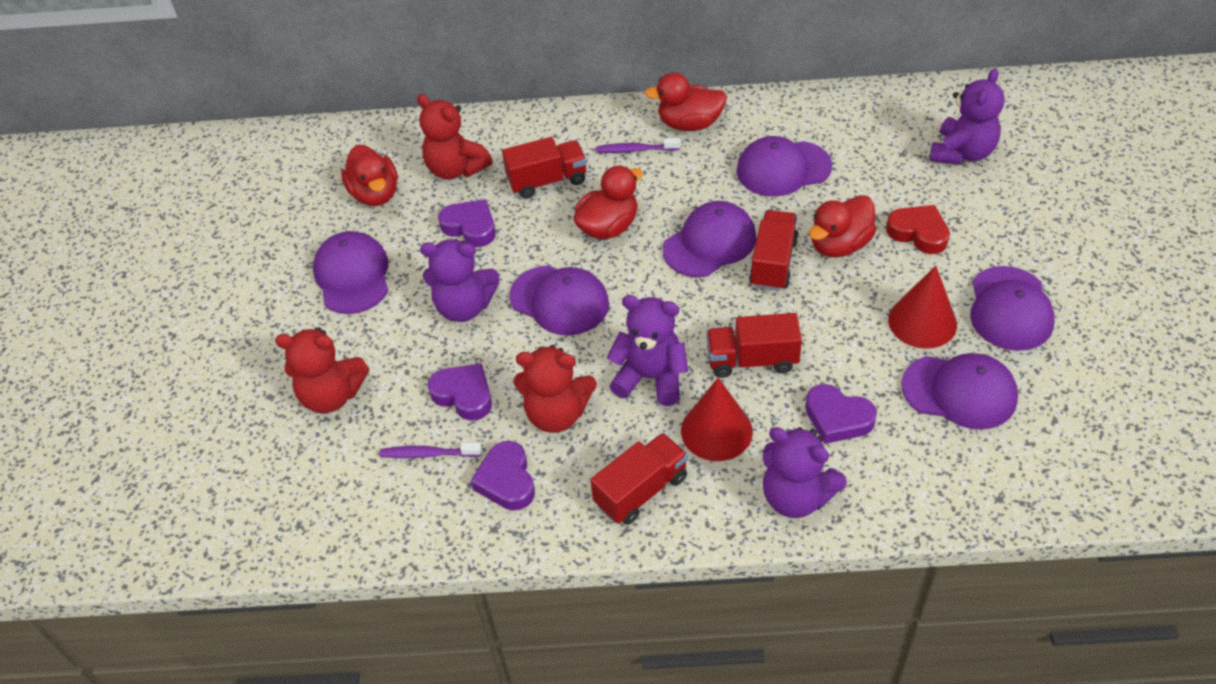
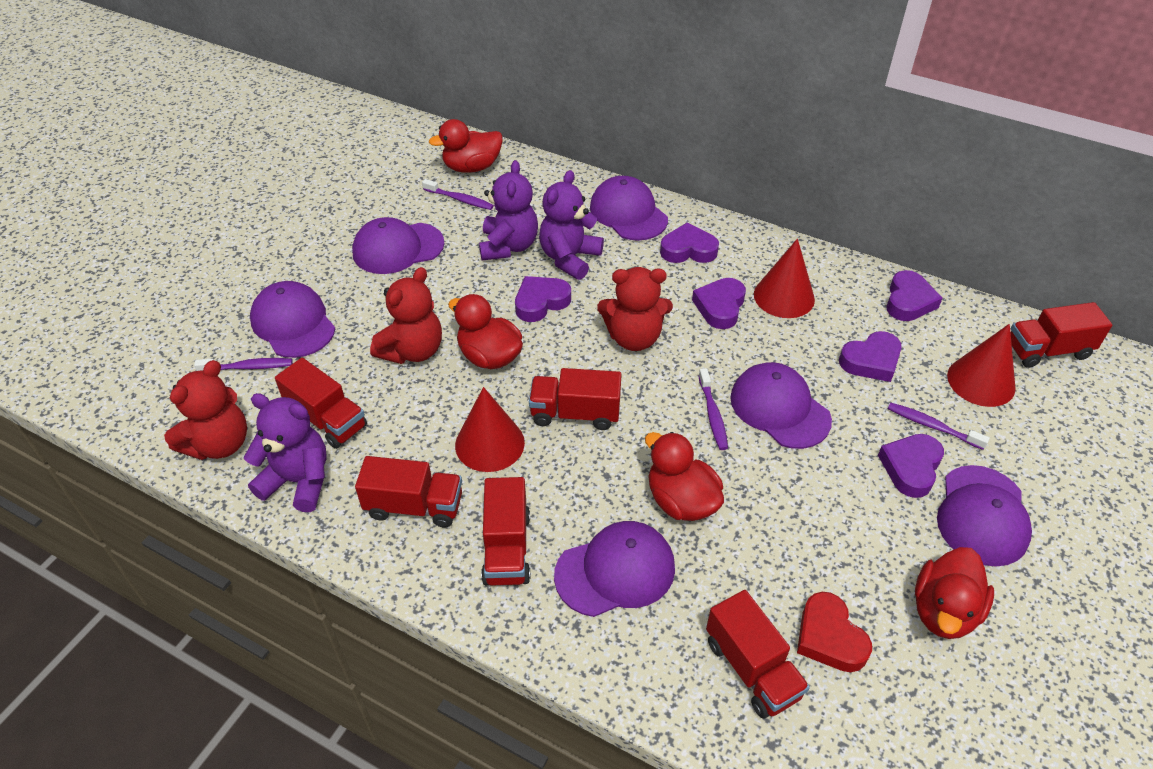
purple heart: [428,363,492,421] [438,199,496,247] [471,441,535,510] [805,384,877,444] = 4 -> [515,276,571,322] [660,222,719,263] [692,278,746,329] [839,331,902,382] [878,434,944,498] [886,270,943,321] = 6
purple teddy bear: [420,239,500,322] [607,295,688,406] [763,427,847,518] [930,68,1005,165] = 4 -> [244,393,327,512] [479,160,538,261] [539,170,604,280] = 3
purple toothbrush: [380,443,482,458] [596,138,680,153] = 2 -> [194,358,293,371] [422,179,494,210] [698,368,728,450] [888,403,990,450] = 4
red cone: [681,378,753,461] [888,266,957,349] = 2 -> [455,387,525,472] [754,239,815,318] [947,324,1016,407] = 3
red truck: [502,137,587,199] [590,433,688,525] [706,313,802,378] [749,210,798,291] = 4 -> [275,358,367,449] [355,456,462,527] [481,477,530,586] [529,368,621,430] [706,590,810,719] [1011,302,1112,368] = 6

